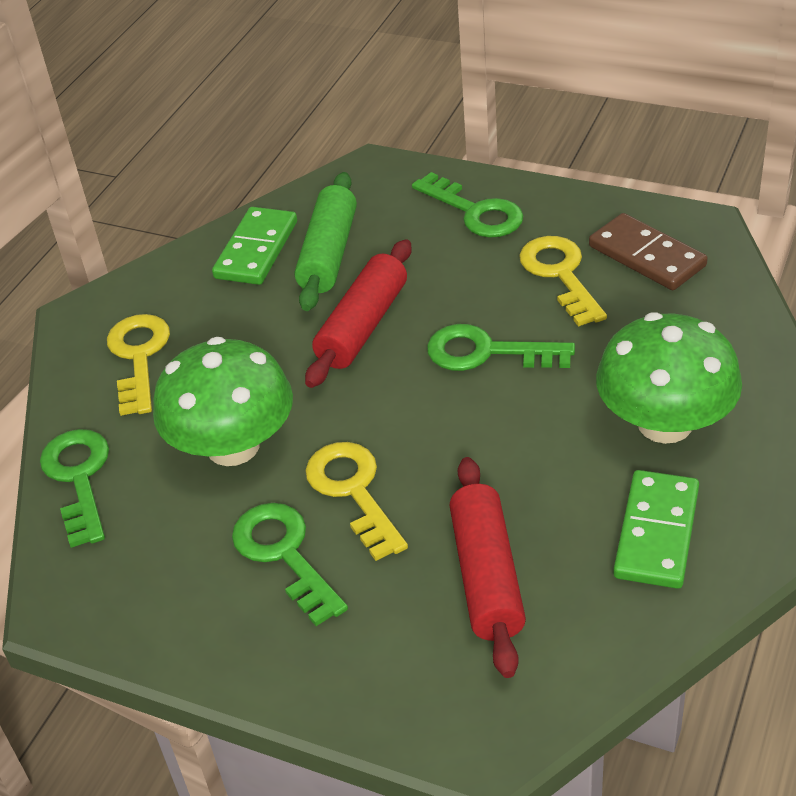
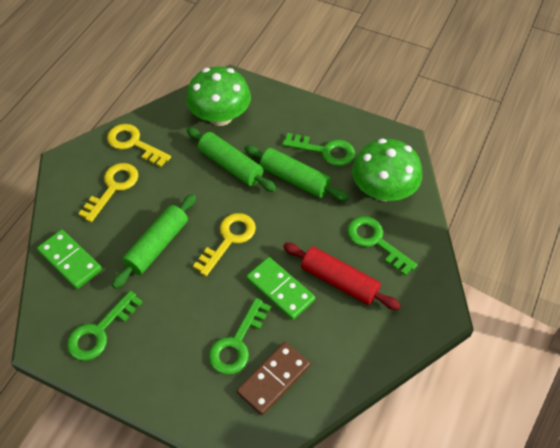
green rolling pin: [295,172,357,311] = 1 -> [112,194,196,289] [187,127,276,192] [244,145,349,201] = 3
red rolling pin: [305,239,412,388] [450,457,526,678] = 2 -> [283,243,401,310] = 1

